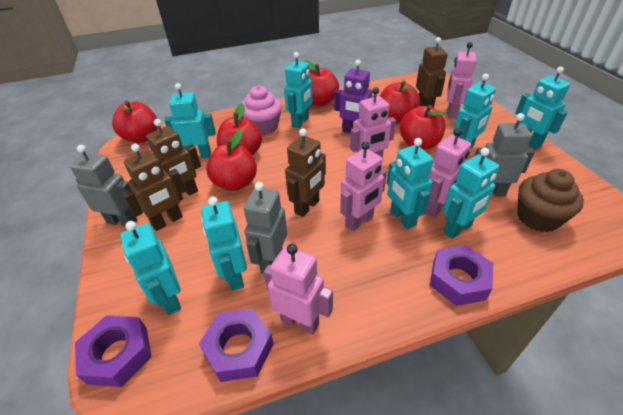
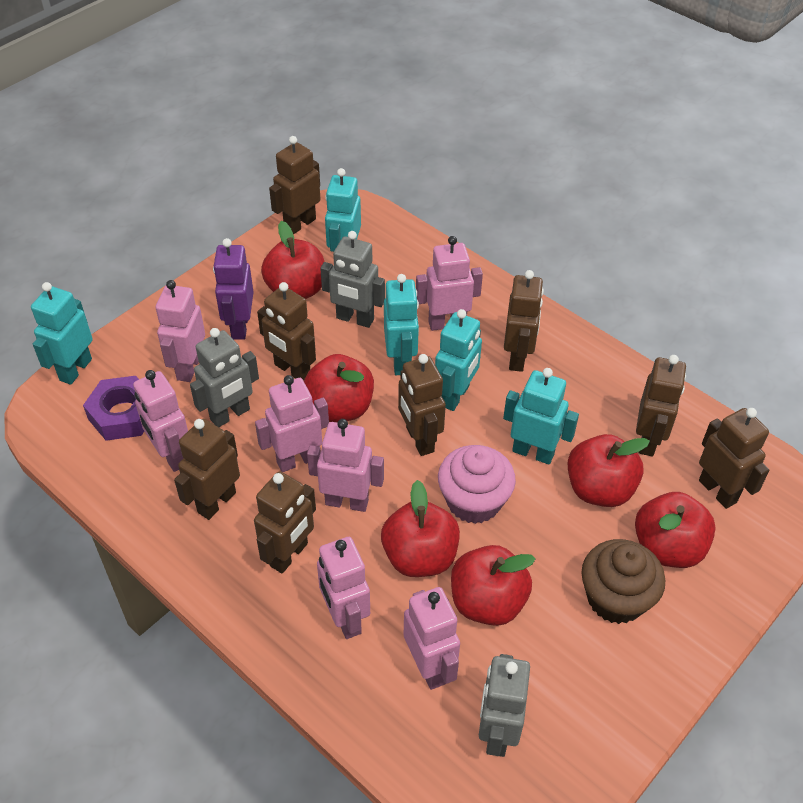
brown robot: [122,144,185,231] [146,119,201,201] [285,128,326,217] [416,37,448,108] = 4 -> [174,419,240,520] [254,471,316,573] [257,282,316,381] [269,136,320,235] [398,354,446,456] [504,270,544,372] [636,355,686,456] [699,408,769,509] = 8
pink robot: [264,244,333,335] [340,142,387,231] [350,87,396,159] [425,128,471,218] [447,42,476,119] = 5 -> [133,370,188,472] [156,280,205,382] [255,375,329,472] [307,419,384,512] [317,537,370,639] [404,587,460,690] [416,236,483,331] = 7
purple nut: [75,315,152,387] [199,309,274,382] [430,245,493,306] = 3 -> [83,376,144,441] = 1
turquoise robot: [120,221,181,315] [164,83,216,159] [201,197,247,291] [284,52,313,129] [387,138,433,229] [443,148,499,239] [453,73,496,149] [515,67,570,149] = 8 -> [31,282,93,385] [325,168,361,252] [384,274,419,375] [435,309,482,411] [503,368,579,465] = 5

